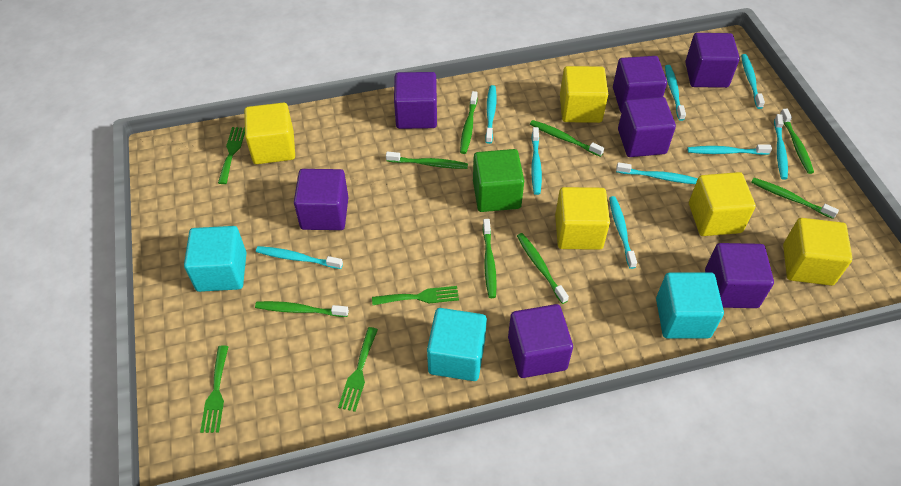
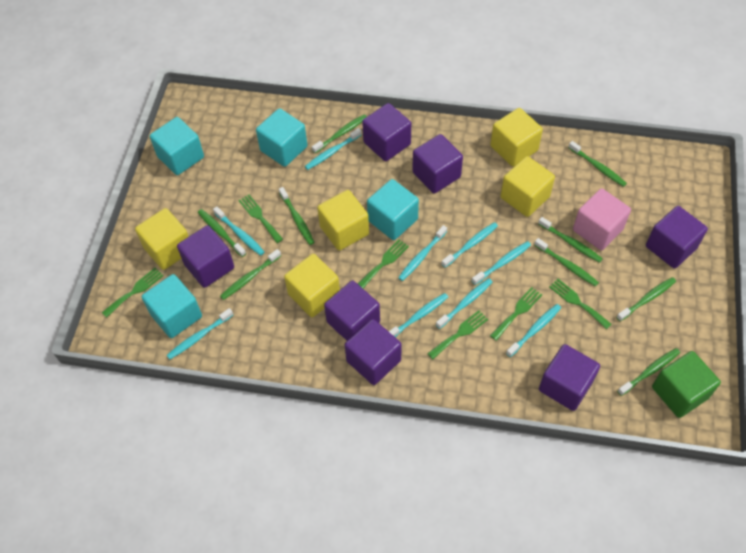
green fork: [200,345,229,433] [218,127,245,184] [338,327,378,412] [372,286,459,305] = 4 -> [102,268,164,318] [239,194,283,243] [358,239,409,288] [427,310,488,359] [490,287,542,341] [549,279,612,330] = 6
green toothbrush: [255,301,349,317] [386,152,468,169] [460,91,478,154] [483,219,497,298] [517,233,569,304] [530,120,604,157] [751,178,839,219] [780,109,814,174] = 8 -> [198,209,246,257] [220,249,281,300] [279,187,315,245] [312,114,367,153] [534,238,599,286] [538,217,603,263] [568,141,627,187] [616,277,676,321] [617,348,680,396] = 9
pink cube: none = 0 -> [573,188,631,250] = 1
turquoise cube: [184,226,247,292] [427,308,487,381] [656,272,724,339] = 3 -> [142,274,202,338] [150,117,204,175] [256,108,307,167] [367,179,419,240] = 4

